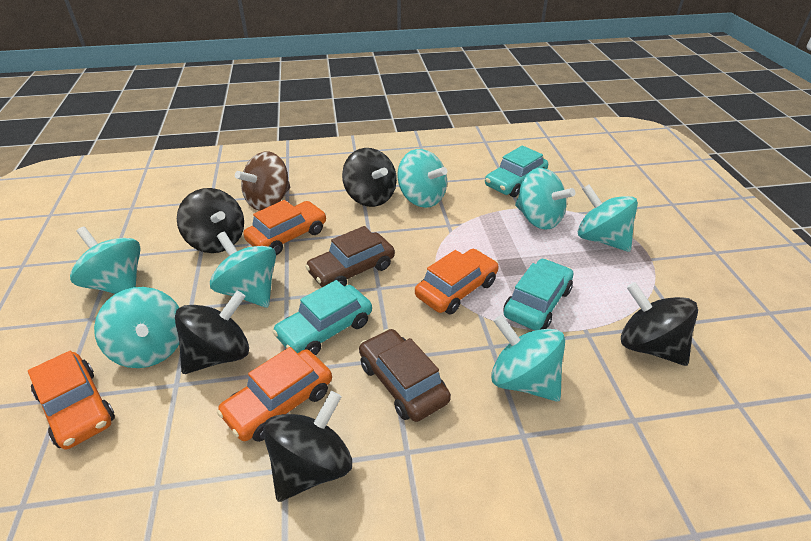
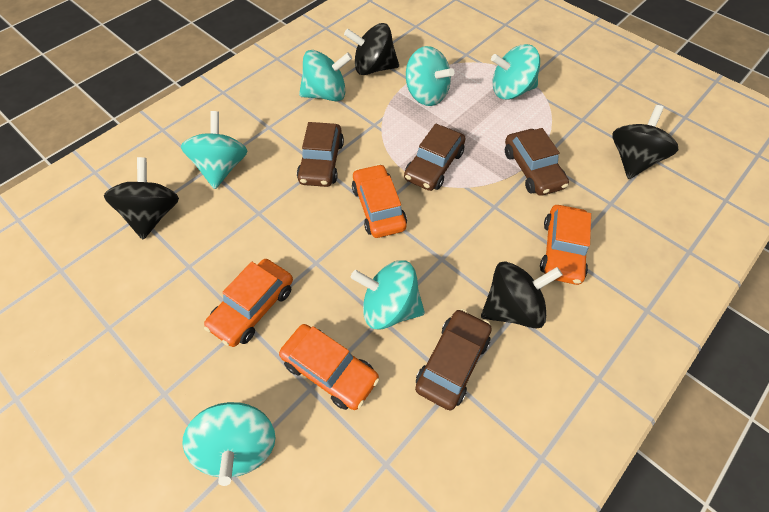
black spinning top: [175,291,249,374] [177,188,244,253] [263,391,352,502] [342,148,397,207] [621,282,698,366] = 5 -> [104,157,179,239] [344,23,399,75] [481,261,563,328] [612,105,678,179] = 4
brown car: [305,226,395,287] [359,329,451,422] = 2 -> [297,122,344,187] [404,124,465,191] [415,309,492,410] [505,128,569,196] = 4
brown spinning top: [235,151,290,211] = 1 -> none = 0
turquoise car: [272,280,372,356] [485,145,548,197] [503,259,573,330] = 3 -> none = 0
turquoise spinning top: [70,226,140,294] [94,287,179,368] [210,232,276,308] [398,149,447,208] [491,315,565,402] [515,168,575,230] [578,185,638,252] = 7 -> [181,111,247,189] [182,402,276,486] [299,50,352,101] [351,260,425,330] [406,46,455,106] [491,44,540,99] = 6

